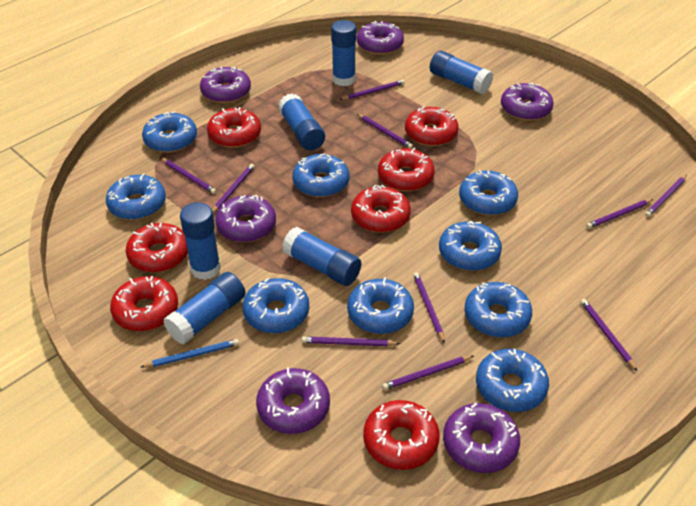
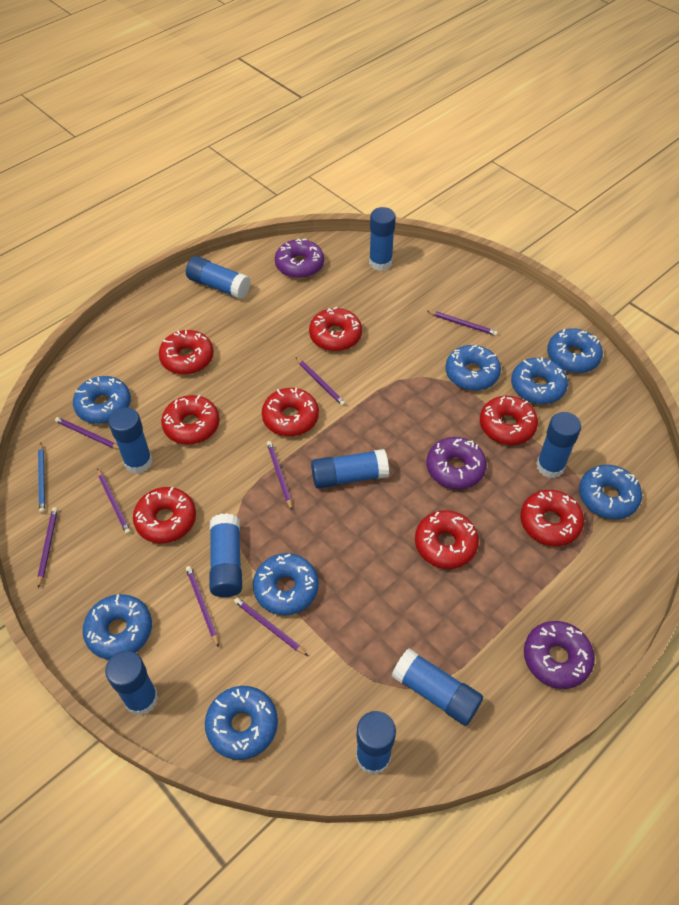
blue donut: [106,173,166,220] [142,111,197,153] [243,278,309,333] [292,153,349,197] [347,277,414,334] [439,221,502,271] [459,170,518,215] [465,282,532,338] [476,349,549,412] = 9 -> [73,376,131,424] [83,594,152,660] [205,686,278,760] [253,553,319,615] [445,345,501,391] [511,357,568,404] [547,328,603,373] [579,465,642,519] = 8
blue glue stick: [164,272,246,344] [180,202,221,280] [278,93,325,150] [282,227,361,286] [331,20,356,86] [430,51,493,94] = 6 -> [105,651,158,716] [108,407,152,474] [186,256,251,299] [209,513,242,597] [311,449,389,489] [356,711,396,775] [369,207,396,271] [391,648,483,726] [536,412,581,478] = 9
purple donut: [200,67,251,103] [215,195,276,242] [256,367,330,434] [357,21,404,55] [443,403,520,473] [501,83,554,121] = 6 -> [275,238,324,278] [427,437,487,489] [524,621,595,689] = 3
purple pencil: [161,158,216,194] [212,164,255,213] [302,336,400,346] [339,80,405,100] [357,114,413,149] [382,356,473,390] [413,272,445,343] [580,299,637,371] [586,199,653,229] [645,175,687,217] = 10 -> [37,507,58,588] [55,417,119,449] [97,468,131,535] [186,566,219,647] [234,597,308,656] [267,441,292,510] [296,358,346,406] [427,311,498,336] = 8
red donut: [110,276,178,331] [126,223,188,273] [207,107,261,148] [351,185,411,233] [363,400,440,470] [378,148,435,191] [405,106,459,146] = 7 -> [133,487,196,543] [159,330,214,374] [161,395,220,445] [262,388,319,436] [309,307,362,351] [415,510,479,569] [480,396,538,445] [520,490,584,546] = 8

